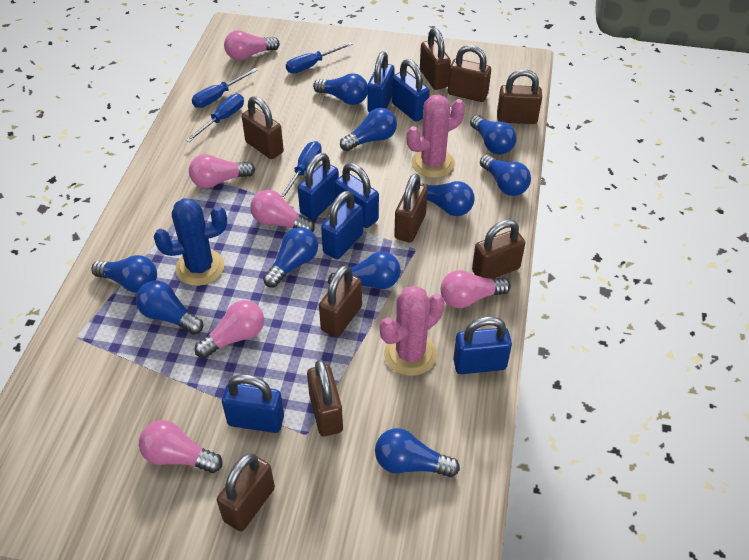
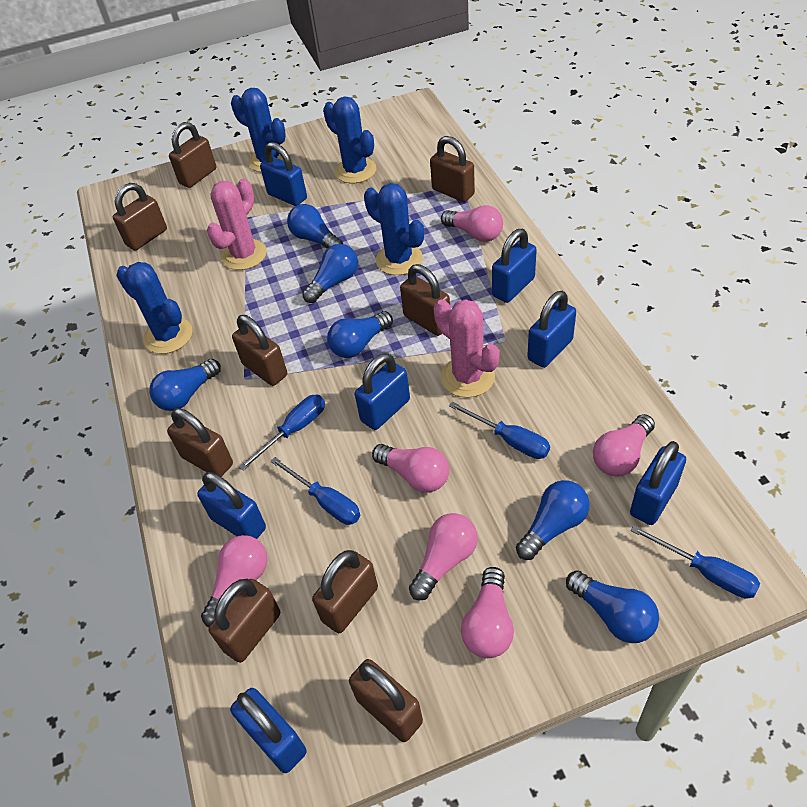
blue cactus: [154,198,227,286] = 1 -> [116,262,193,354] [231,88,288,172] [323,96,376,183] [364,183,424,275] = 4
blue light bulb: [91,255,157,293] [136,280,203,335] [263,227,318,288] [313,73,368,105] [328,252,401,289] [340,108,397,151] [375,428,460,477] [420,181,475,216] [470,115,517,155] [480,154,531,196] = 10 -> [149,359,221,411] [287,204,343,249] [302,244,358,303] [327,311,393,358] [516,480,590,560] [566,570,659,643] = 6

